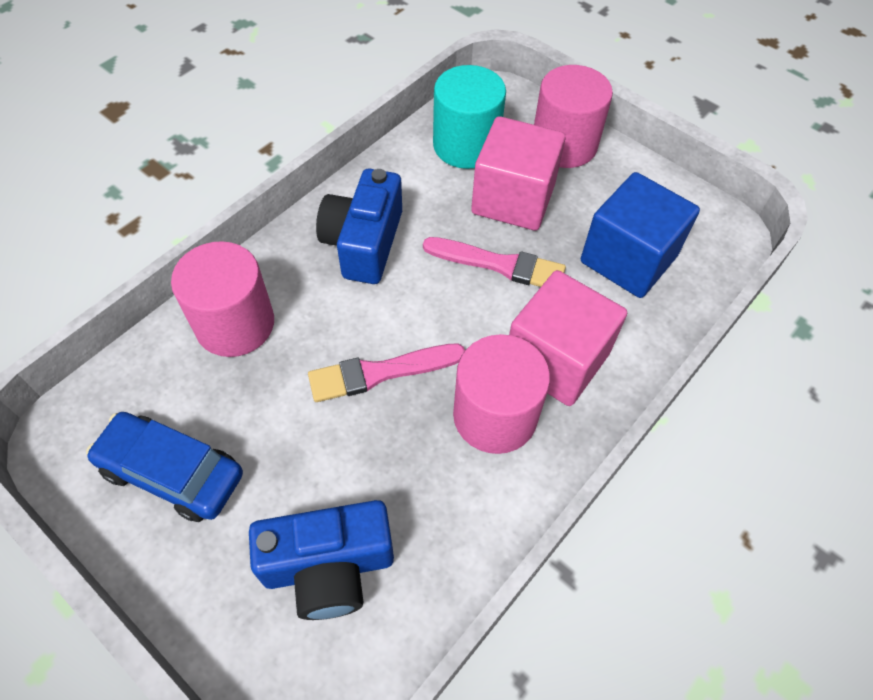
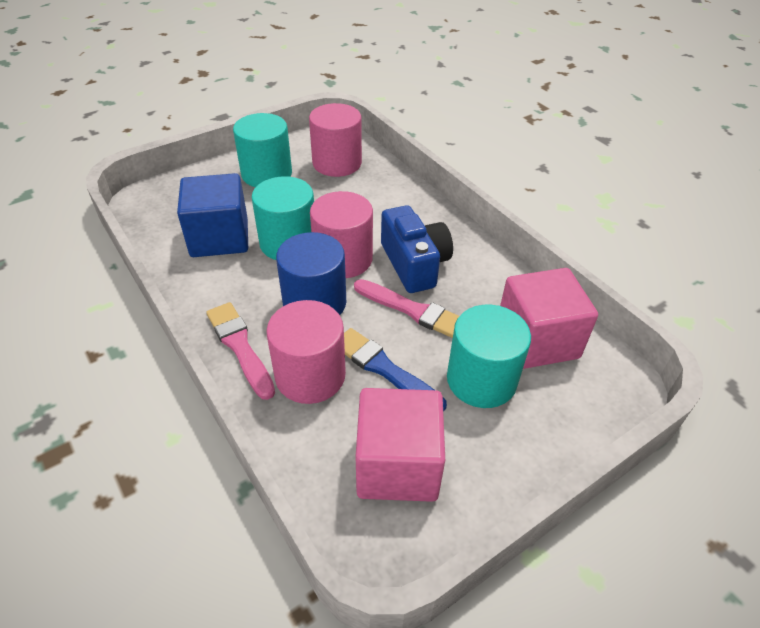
blue brush: none = 0 -> [344,328,447,412] = 1
blue camera: [249,500,394,620] [316,169,402,284] = 2 -> [381,205,453,293] = 1
blue car: [86,412,243,522] = 1 -> none = 0
blue cylinder: none = 0 -> [276,232,346,315] = 1
turquoise cylinder: [433,65,506,169] = 1 -> [233,113,292,187] [251,176,314,260] [447,305,531,408] = 3

